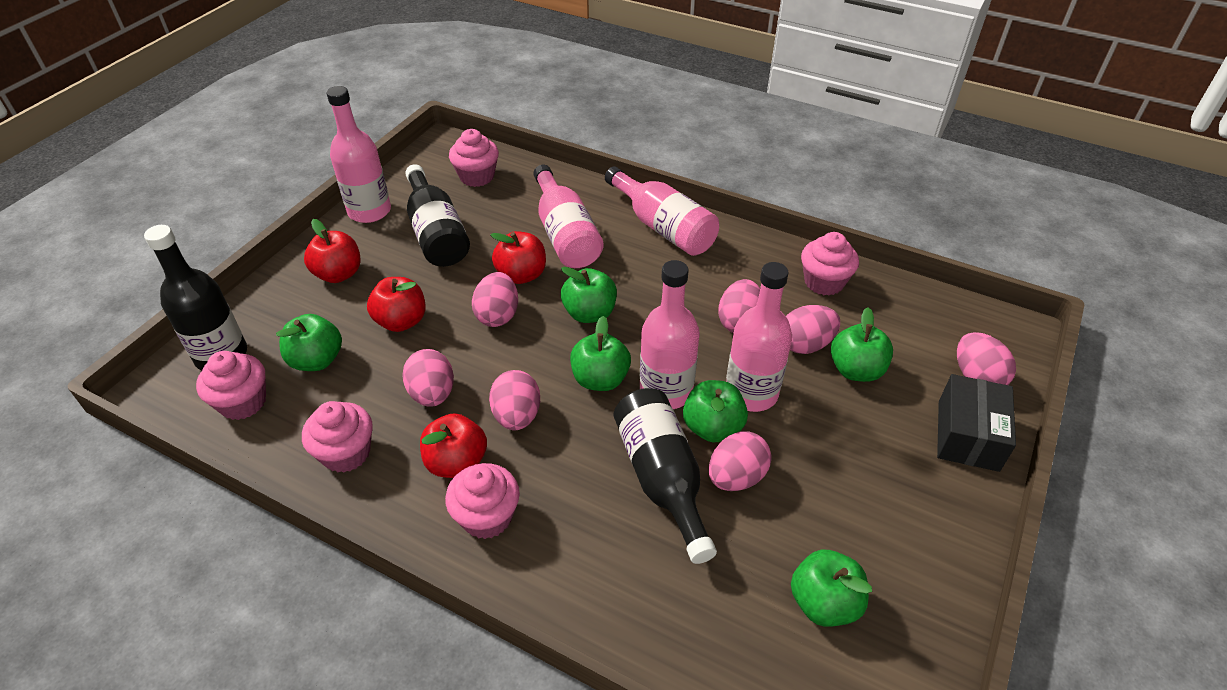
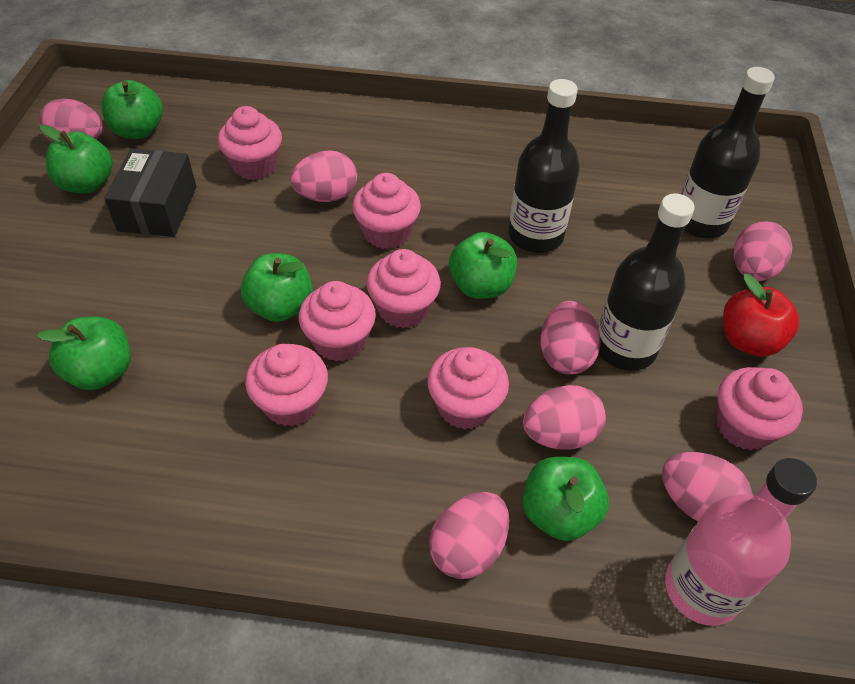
pink bottle: [327,86,391,223] [533,165,604,268] [605,166,719,256] [640,260,700,409] [726,262,792,412] = 5 -> [665,458,817,626] = 1
pink cupcake: [196,351,266,420] [302,401,373,473] [445,463,520,539] [449,129,499,187] [801,232,859,296] = 5 -> [218,106,282,180] [245,344,328,427] [299,281,376,361] [352,173,421,249] [366,249,441,328] [427,347,509,430] [716,367,803,450] = 7
red apple: [304,219,360,283] [367,277,426,332] [420,413,487,478] [491,231,546,284] = 4 -> [723,274,799,357] = 1

